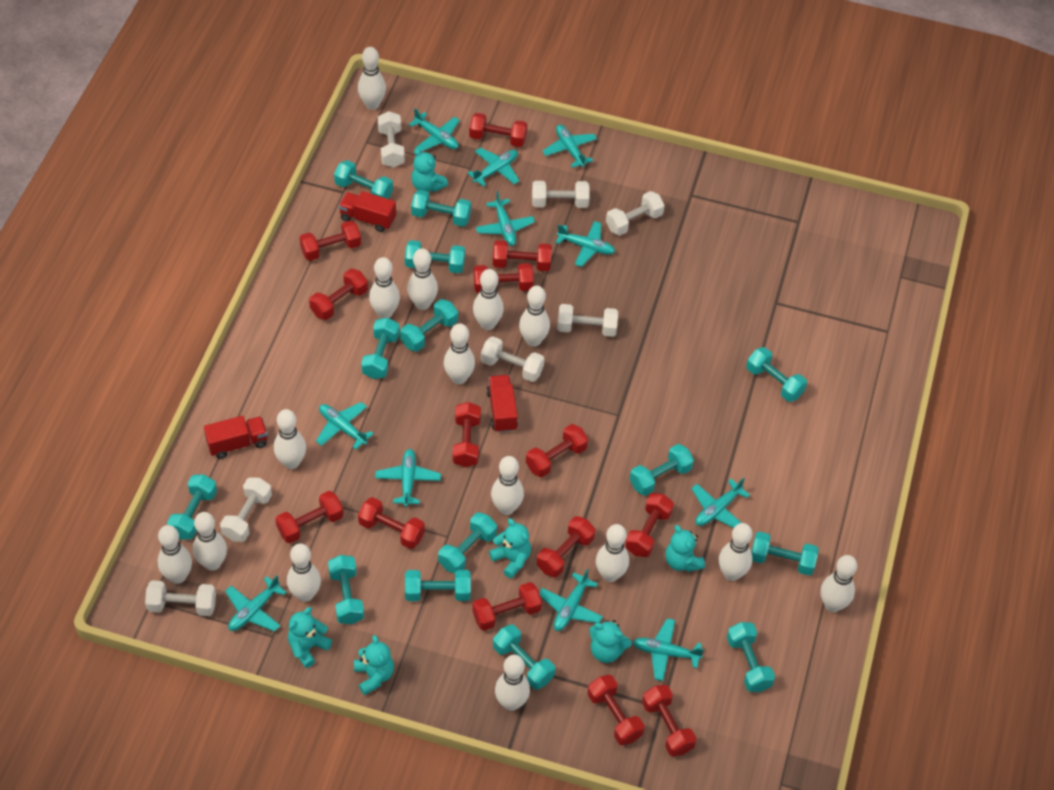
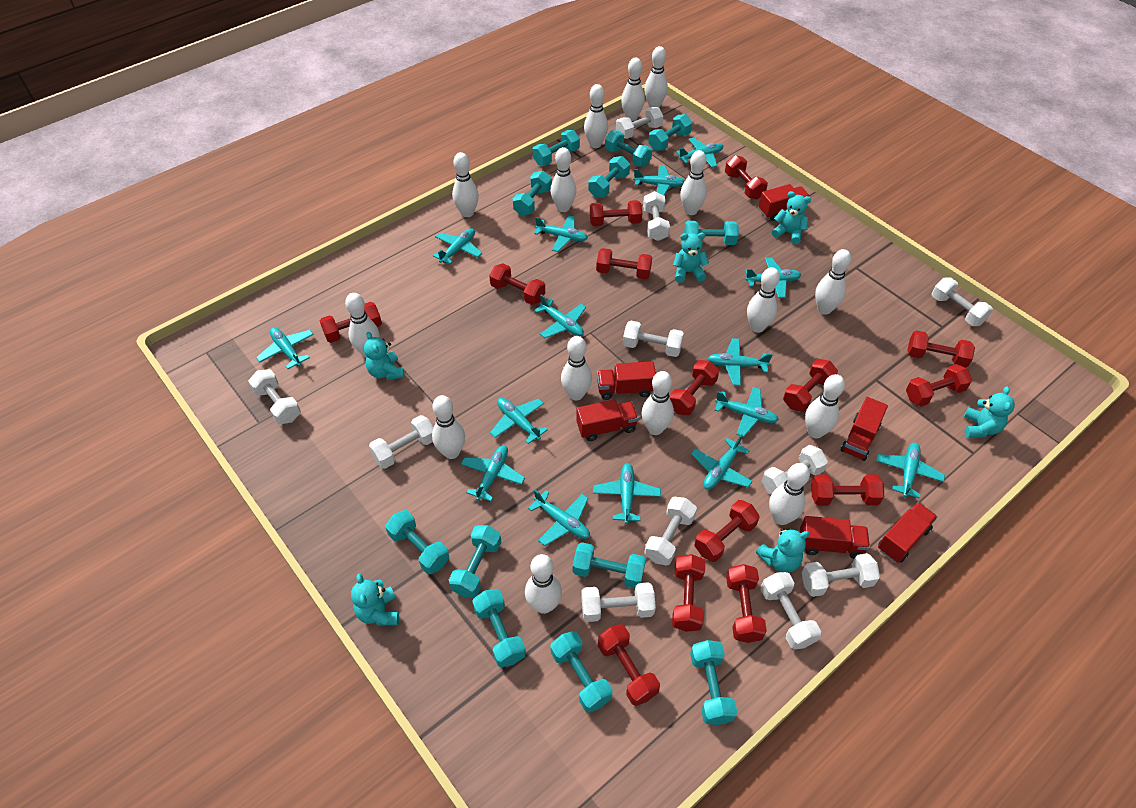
red truck: [204,416,268,459] [339,191,396,232] [486,375,518,433] = 3 -> [576,400,638,441] [597,361,656,400] [759,184,810,221] [800,516,870,559] [841,397,888,461] [878,503,938,563] = 6
turquoise dumbbell: [167,475,217,539] [328,555,364,624] [334,160,393,199] [361,318,400,379] [400,299,458,352] [405,240,465,273] [405,570,471,601] [411,190,471,227] [438,512,497,574] [493,624,555,690] [630,444,694,496] [727,622,775,692] [746,347,807,402] [751,532,819,575] = 14 -> [385,510,449,574] [449,525,502,598] [472,589,526,668] [513,171,552,216] [533,130,580,166] [551,631,613,713] [573,542,646,588] [588,156,630,198] [605,130,652,167] [648,114,692,151] [684,221,739,245] [690,640,737,725] = 12
turquoise plane: [225,575,287,632] [316,402,374,450] [375,449,441,507] [409,108,460,152] [467,148,520,187] [476,191,535,246] [539,568,603,631] [542,125,597,168] [556,221,615,267] [633,618,704,681] [691,478,750,528] = 11 -> [256,327,314,369] [433,228,482,264] [461,445,525,501] [490,398,548,444] [528,490,590,546] [534,215,588,252] [534,294,586,338] [593,463,661,524] [633,165,685,195] [676,138,723,168] [691,434,753,490] [707,338,772,386] [714,387,779,437] [745,257,801,298] [876,443,945,499] = 15
white dumbbell: [145,580,216,616] [220,477,272,542] [378,111,405,168] [481,336,544,382] [532,181,589,208] [557,304,618,337] [606,191,665,236] = 7 -> [248,369,301,424] [369,415,433,469] [581,582,656,622] [616,107,663,139] [623,321,684,357] [643,191,670,241] [644,497,697,566] [760,572,821,650] [762,445,828,495] [801,553,880,597] [931,278,993,326] = 11

